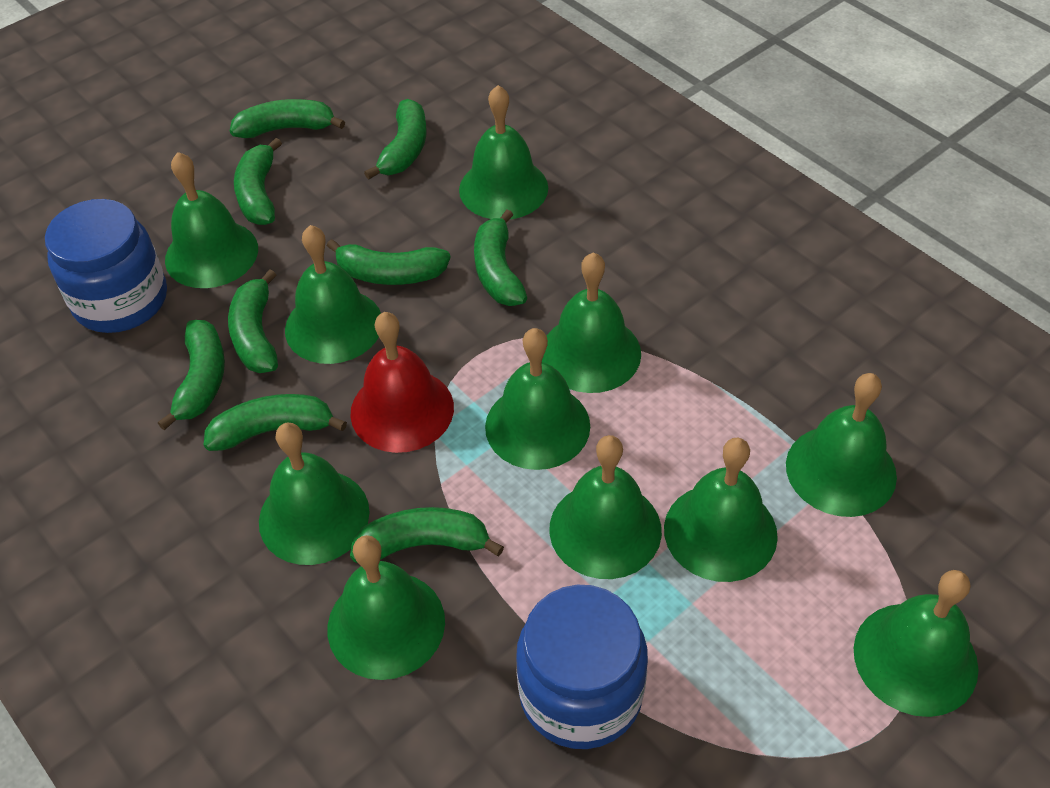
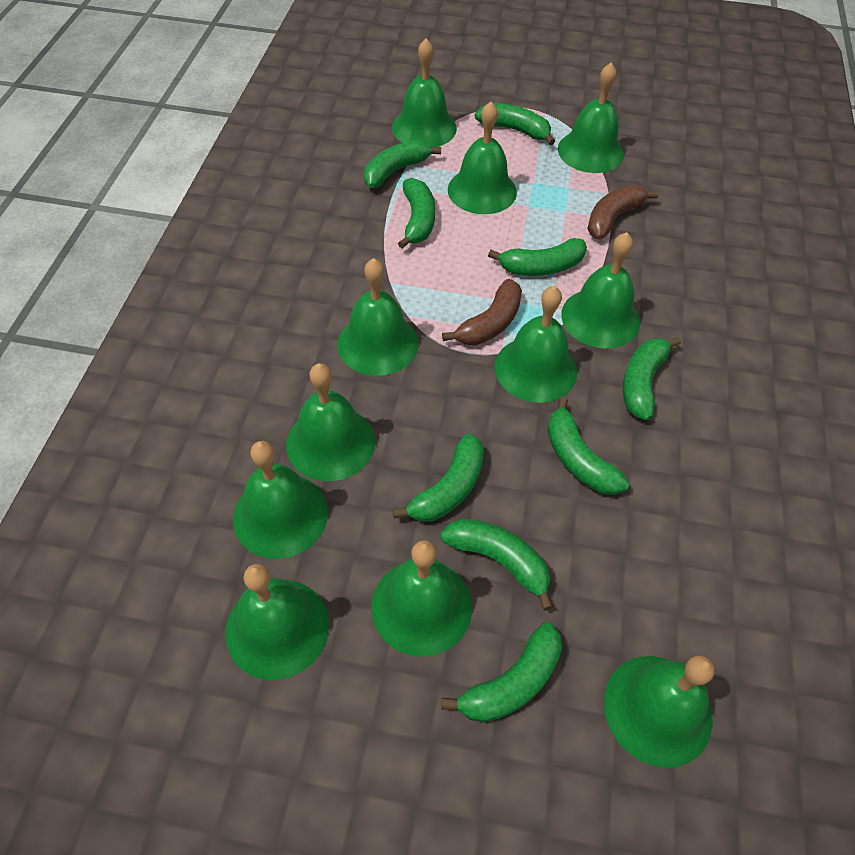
blue jar: [45,199,167,333] [516,585,648,749] = 2 -> none = 0
brown banana: none = 0 -> [442,279,522,345] [587,185,659,239] = 2
red bell: [350,312,454,453] = 1 -> none = 0

